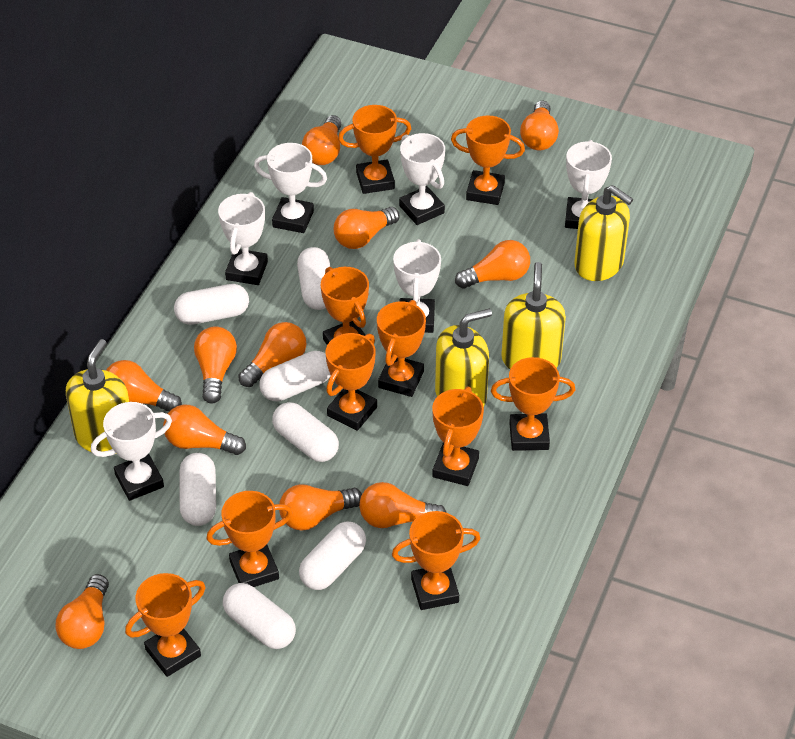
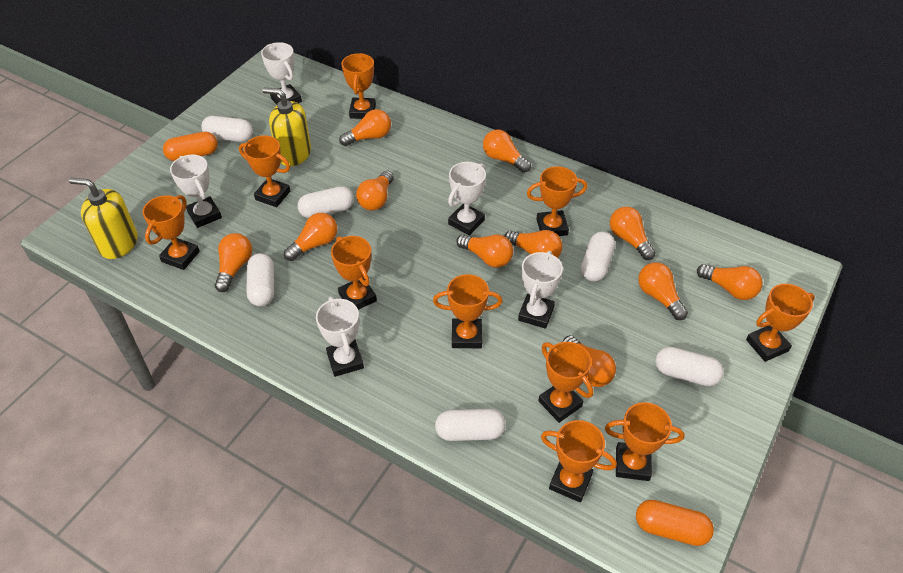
orange capsule: none = 0 -> [163,132,218,161] [636,500,714,546] = 2
white capsule: [174,284,249,325] [180,453,216,526] [223,583,296,649] [260,351,331,401] [272,402,339,462] [297,247,330,310] [299,521,366,590] = 7 -> [201,116,253,142] [247,253,274,306] [297,186,354,218] [435,409,506,441] [581,232,615,282] [655,347,724,386] = 6
white trophy: [91,402,172,501] [218,192,268,285] [254,143,327,233] [393,239,441,333] [399,133,445,225] [565,140,612,229] = 6 -> [170,155,222,228] [261,42,302,104] [316,297,364,377] [448,162,486,235] [518,251,563,329] = 5
yellow soap dispenser: [66,339,129,452] [435,308,492,406] [501,262,566,369] [574,185,633,281] = 4 -> [69,178,138,259] [262,88,311,166] = 2

